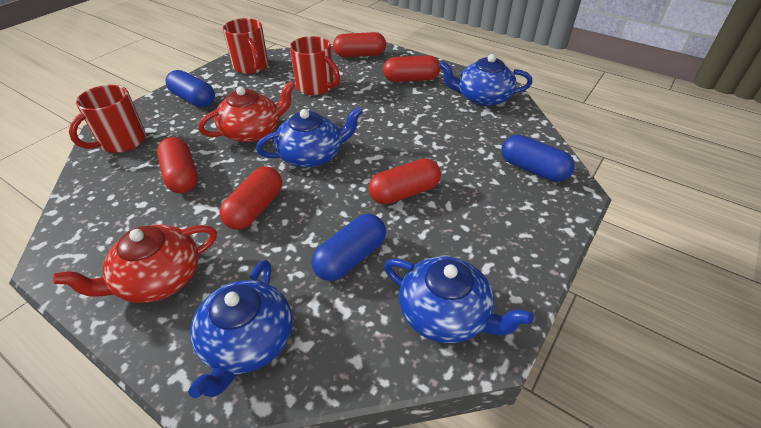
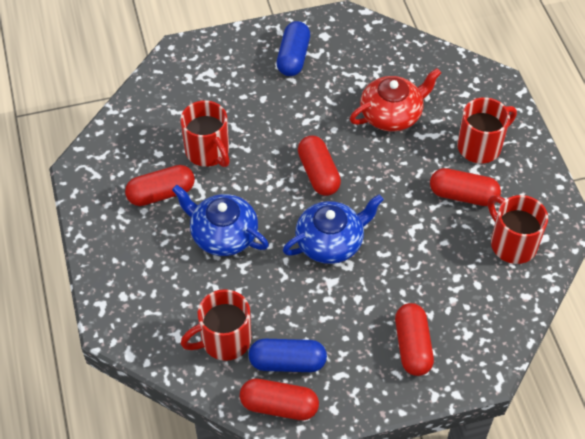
blue capsule: [165,70,215,107] [311,214,386,281] [501,135,574,182] = 3 -> [248,339,327,372] [277,21,310,76] = 2
blue teapot: [188,260,292,398] [256,107,363,167] [384,256,533,343] [438,54,533,106] = 4 -> [172,185,269,256] [283,194,384,264] = 2
red mug: [69,85,146,153] [223,18,268,74] [290,36,340,95] = 3 -> [180,100,230,167] [180,289,251,361] [457,97,517,163] [488,195,548,264] = 4
red teapot: [53,225,217,303] [198,81,295,142] = 2 -> [350,68,441,132] = 1

